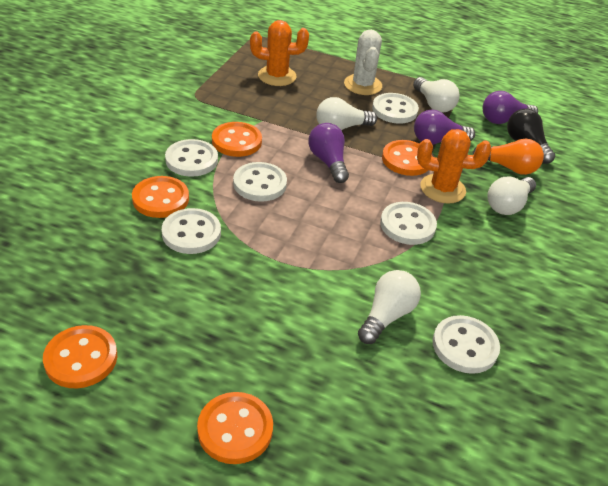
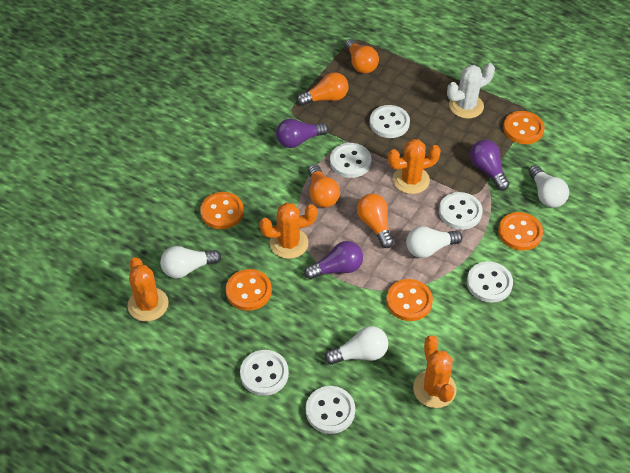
black light bulb: [507,109,555,164] = 1 -> none = 0
orange cactus: [250,20,309,86] [417,129,491,204] = 2 -> [128,257,169,322] [259,203,317,259] [388,139,441,194] [413,335,456,408] = 4
orange light bulb: [472,139,544,175] = 1 -> [297,72,348,106] [308,164,340,208] [345,39,379,74] [357,194,394,248] = 4

